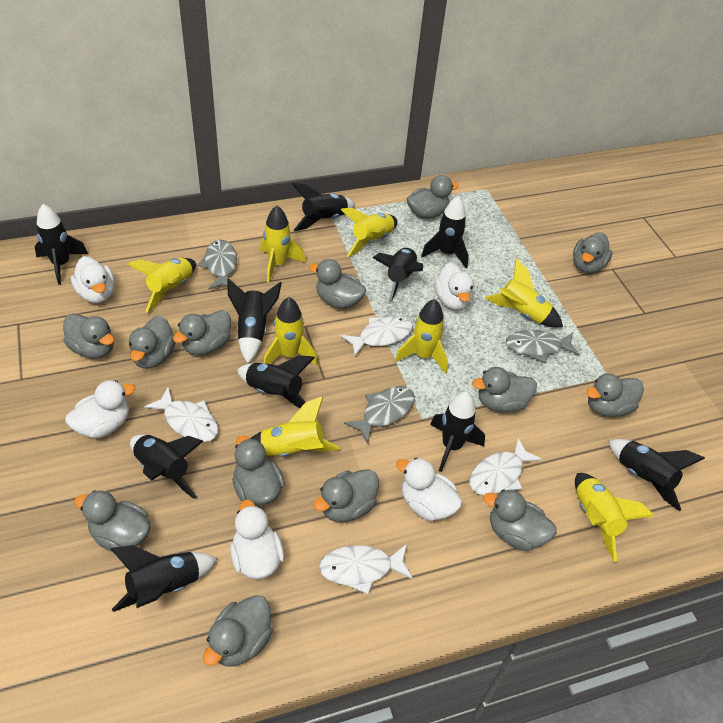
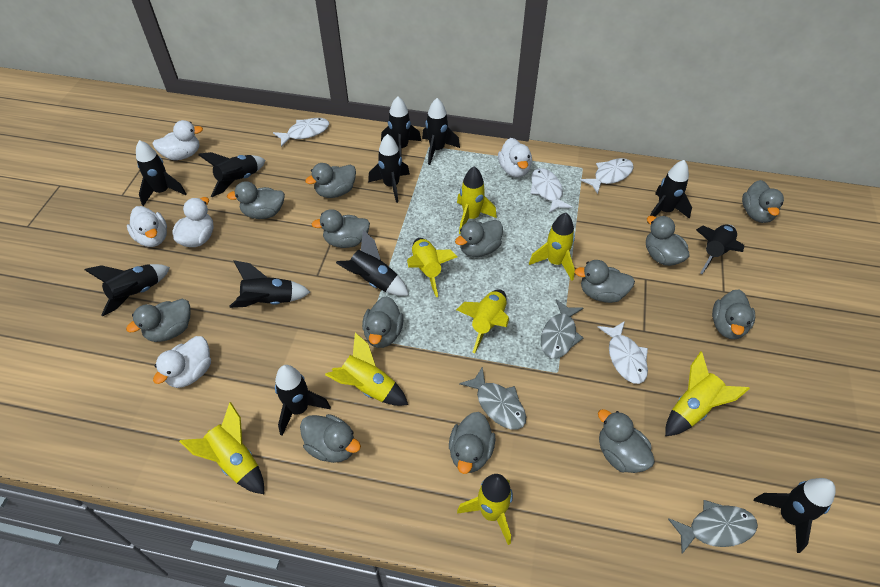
black rocket: [34,204,88,285] [110,545,217,612] [130,435,203,499] [227,278,282,363] [237,355,315,408] [292,183,355,231] [373,248,423,303] [421,196,469,268] [430,392,485,472] [609,439,705,511] = 10 -> [84,264,170,316] [136,140,186,206] [198,152,266,197] [229,260,310,308] [275,365,331,436] [336,230,409,296] [368,134,410,203] [381,96,421,157] [422,98,460,165] [647,160,692,223] [696,224,744,274] [753,478,836,553] = 12

